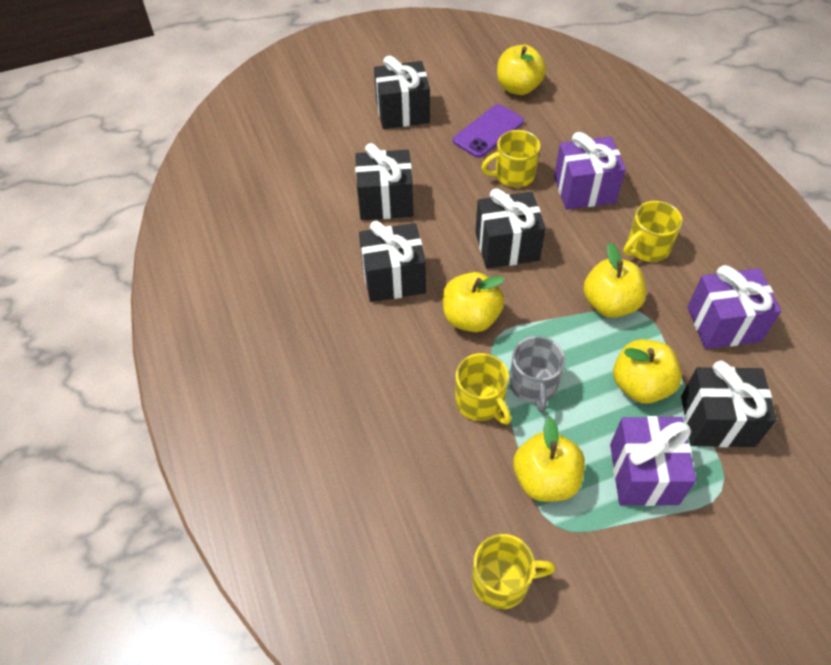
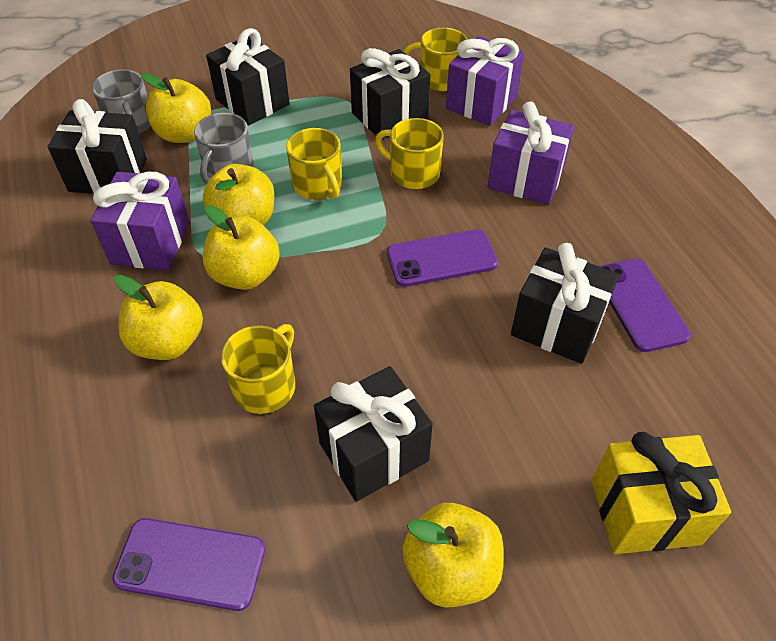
grey mug: [509,336,565,413] = 1 -> [92,69,151,134] [194,113,254,183] = 2
purple phone: [453,104,524,158] = 1 -> [112,518,265,611] [387,229,498,287] [599,259,691,352] = 3
yellow gift: none = 0 -> [592,432,731,554] = 1

